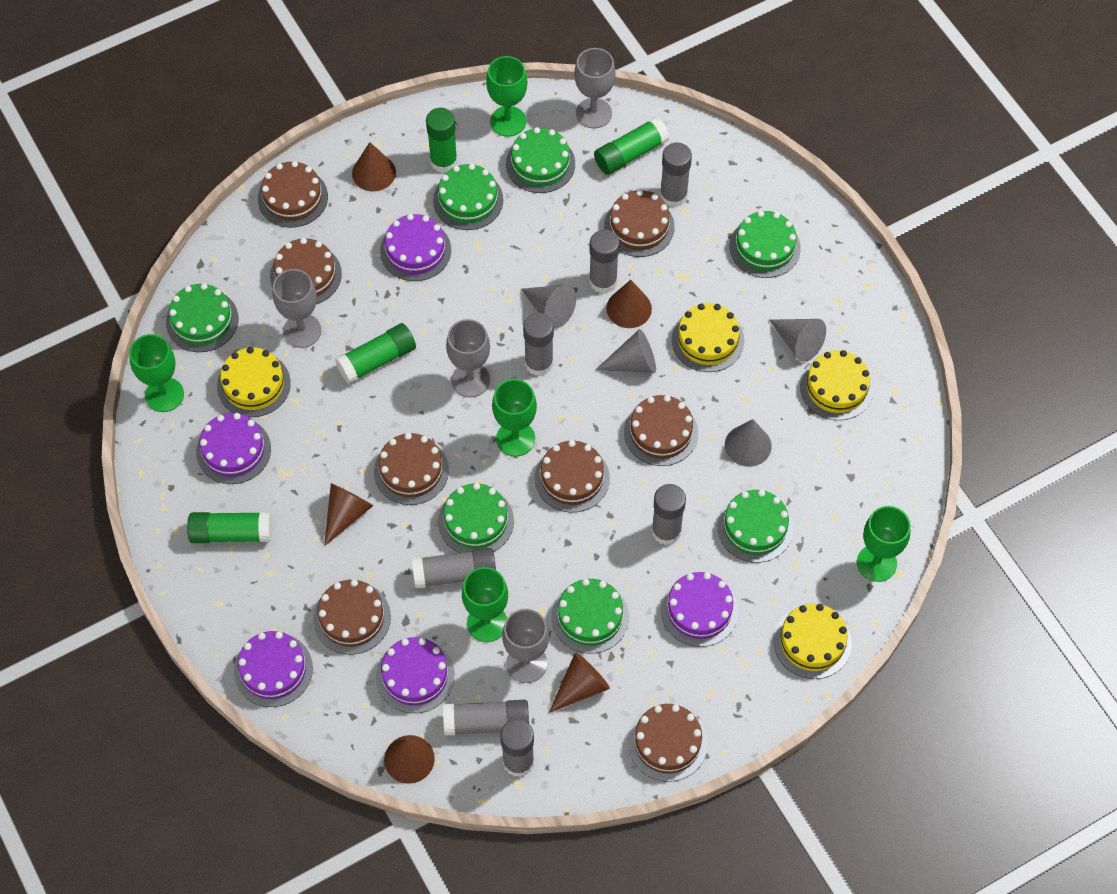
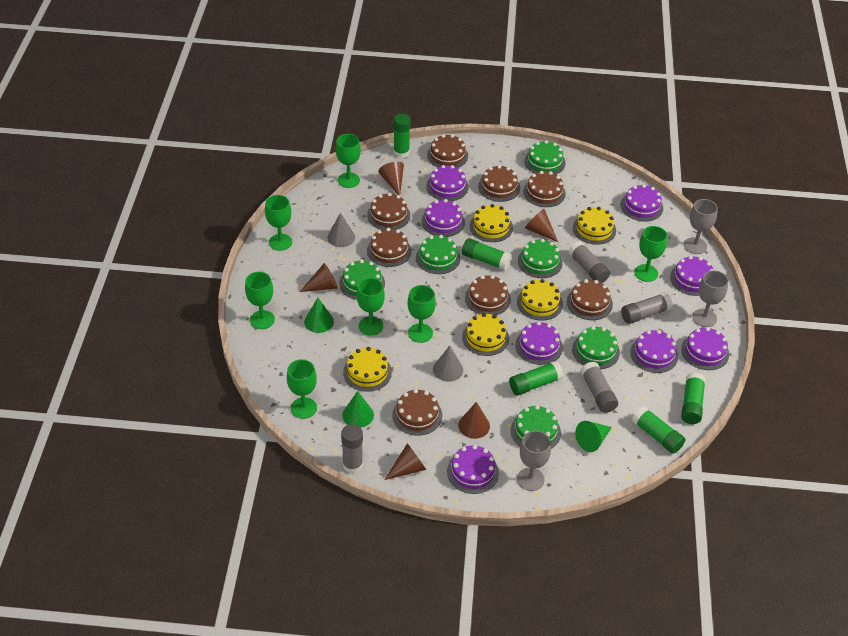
green cake: [166,283,238,352] [433,163,503,230] [438,483,514,553] [506,127,575,193] [552,579,629,654] [717,490,793,563] [730,211,801,278] = 7 -> [339,259,385,300] [416,235,460,274] [511,405,561,449] [518,239,562,278] [524,140,566,174] [572,326,620,369] = 6
green cone: none = 0 -> [304,298,334,333] [342,391,374,428] [575,421,612,452] = 3
green glue stick: [187,512,272,543] [335,323,416,384] [426,108,458,173] [594,117,669,175] = 4 -> [393,114,411,158] [462,238,512,270] [509,361,564,395] [632,406,685,454] [681,372,706,424] = 5
green goblet: [129,334,184,412] [462,567,508,642] [486,56,527,137] [492,379,537,457] [857,506,911,582] = 5 -> [245,272,275,329] [265,195,292,251] [287,359,317,419] [336,134,361,188] [357,278,385,336] [408,285,436,343] [634,226,667,282] = 7
grey cone: [521,285,576,328] [595,329,656,373] [725,419,772,467] [769,319,826,362] = 4 -> [327,213,355,247] [433,345,463,382] = 2
grey glue stick: [412,548,496,589] [443,700,529,736] [500,719,534,777] [523,313,554,376] [589,229,620,293] [651,484,686,545] [660,143,692,207] = 7 -> [341,424,363,473] [568,241,610,283] [581,362,618,413] [621,292,673,324] = 4
grey goblet: [273,269,322,348] [446,319,490,397] [502,609,549,683] [574,48,615,128] = 4 -> [517,431,551,491] [684,199,718,254] [692,270,728,327] = 3
purple cake: [196,413,271,484] [234,631,313,707] [376,637,455,713] [380,214,451,281] [661,572,738,647] = 5 -> [422,199,465,237] [426,165,469,201] [447,445,499,494] [515,321,563,365] [621,184,663,222] [630,330,678,373] [670,256,714,296] [681,327,729,370] = 8
yellow cake: [217,347,291,417] [672,303,744,372] [774,604,852,679] [800,350,874,420] = 4 -> [343,347,392,392] [462,313,509,356] [470,204,513,242] [517,279,563,321] [573,207,616,245] = 5

